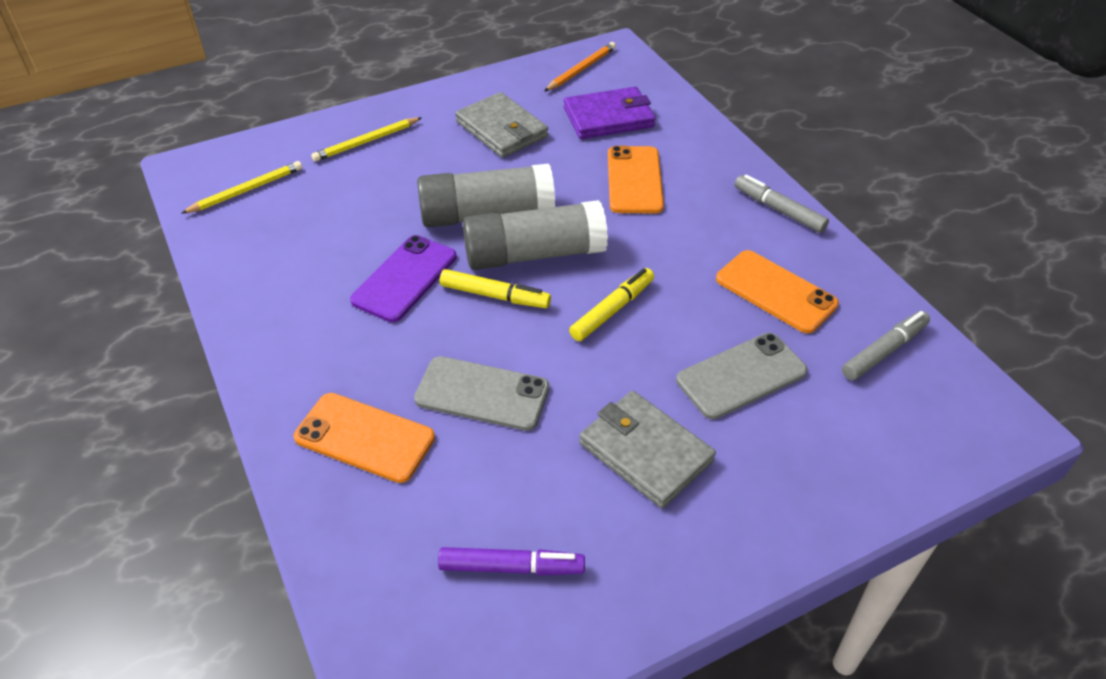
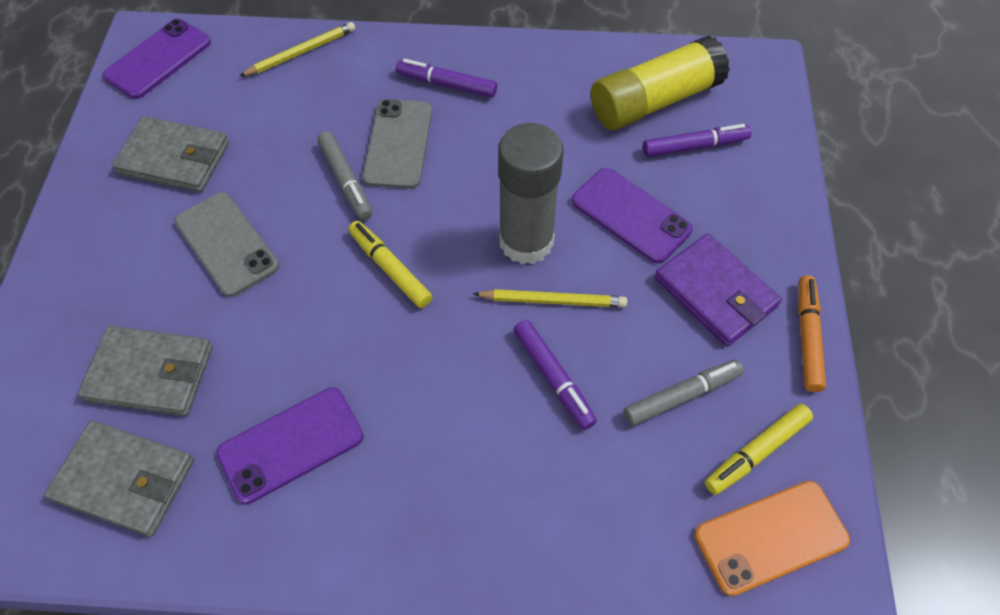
grey glue stick: [417,164,555,227] [463,200,608,270] = 2 -> [498,123,563,265] = 1
grey wallet: [455,92,548,158] [579,391,716,508] = 2 -> [44,420,194,537] [78,326,213,416] [112,116,229,192] = 3
orange marker: none = 0 -> [798,275,826,392] = 1
orange pencil: [544,42,616,91] = 1 -> none = 0
orange phone: [294,393,435,483] [608,146,664,213] [716,250,839,333] = 3 -> [694,481,850,596] = 1
purple marker: [438,547,585,575] = 1 -> [396,59,497,98] [513,320,597,430] [643,124,751,157] = 3
purple phone: [350,235,457,322] = 1 -> [103,19,211,99] [217,387,364,504] [572,168,693,263] = 3
yellow glue stick: none = 0 -> [591,35,730,130] = 1

